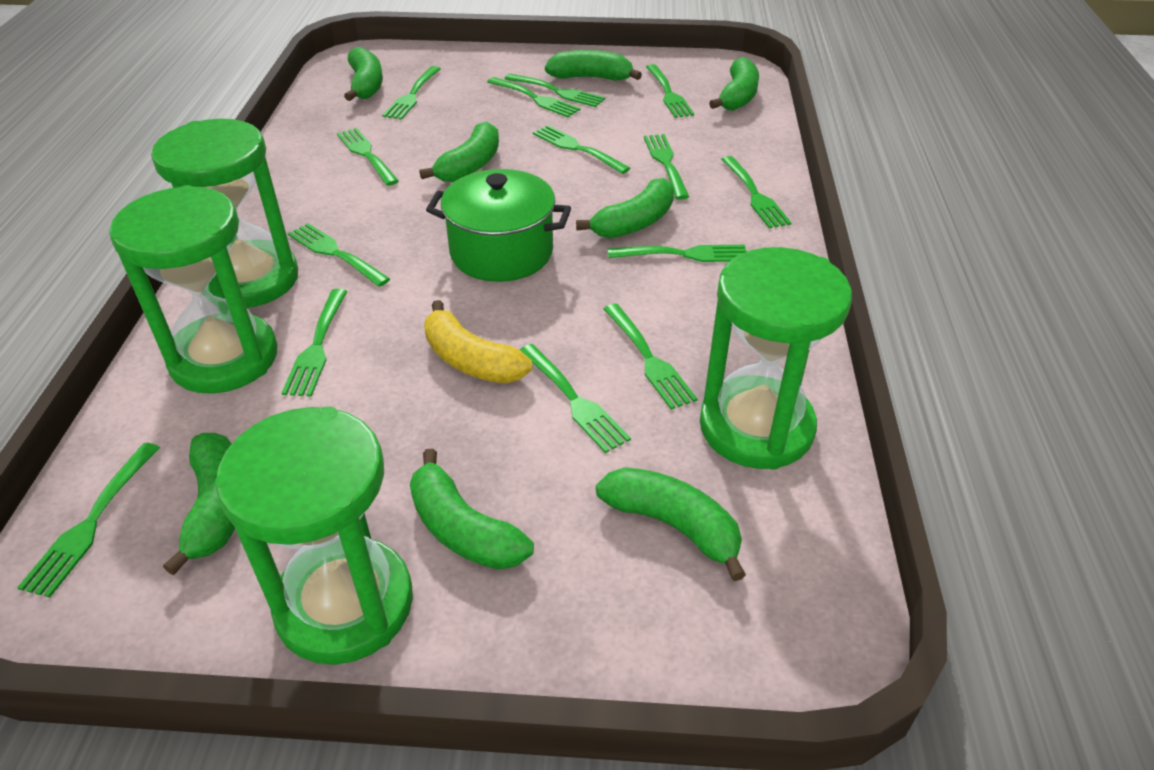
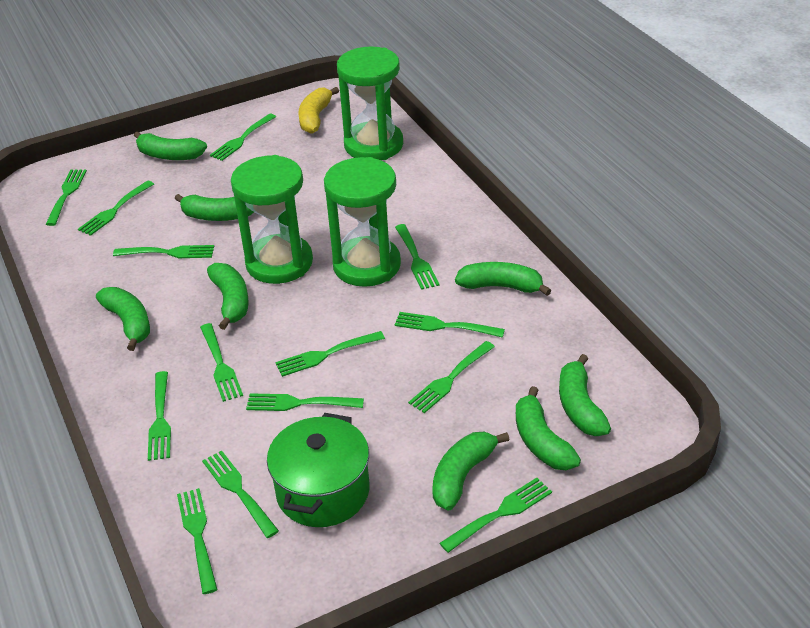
green hourglass: [109,185,277,394] [151,119,298,308] [215,406,413,665] [700,247,852,470] = 4 -> [231,155,313,284] [324,157,401,287] [337,46,403,160] = 3

